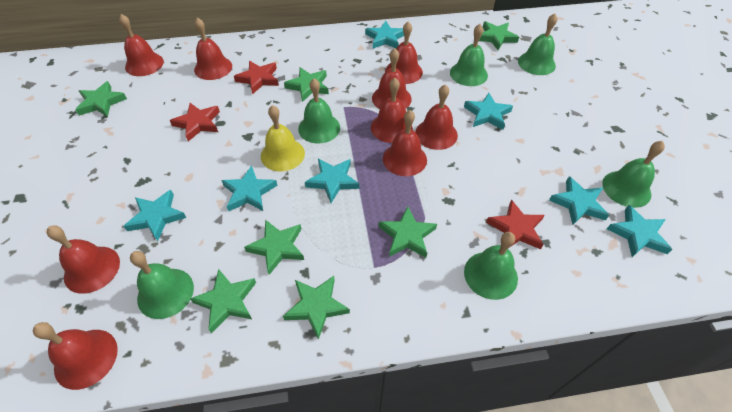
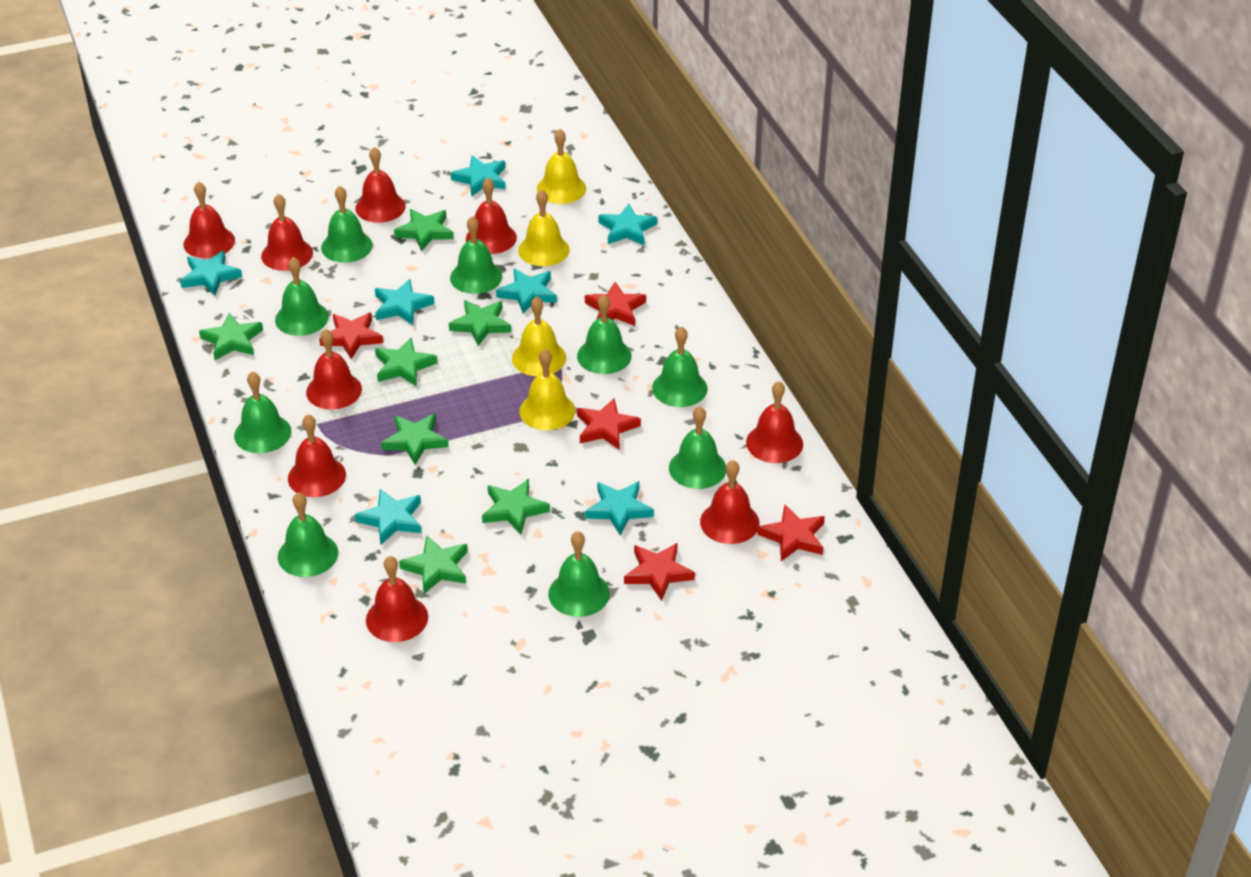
green bell: [130,251,194,319] [298,78,340,144] [450,24,488,86] [464,232,518,300] [518,13,557,75] [602,141,665,208] = 6 -> [234,371,291,453] [275,257,329,336] [278,492,338,577] [321,186,373,263] [450,216,502,294] [548,531,610,617] [577,294,632,374] [652,326,708,407] [669,406,726,489] = 9
red star: [170,103,220,142] [234,61,279,94] [486,200,545,249] = 3 -> [319,312,383,359] [577,398,641,450] [585,282,646,326] [624,543,695,601] [757,505,825,561] = 5
yellow bell: [261,105,305,171] = 1 -> [512,296,566,376] [518,189,570,266] [519,349,575,430] [537,129,586,204] = 4

